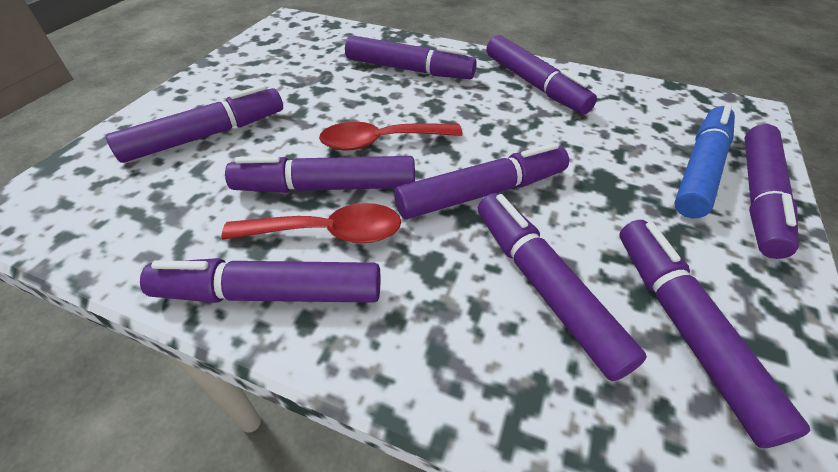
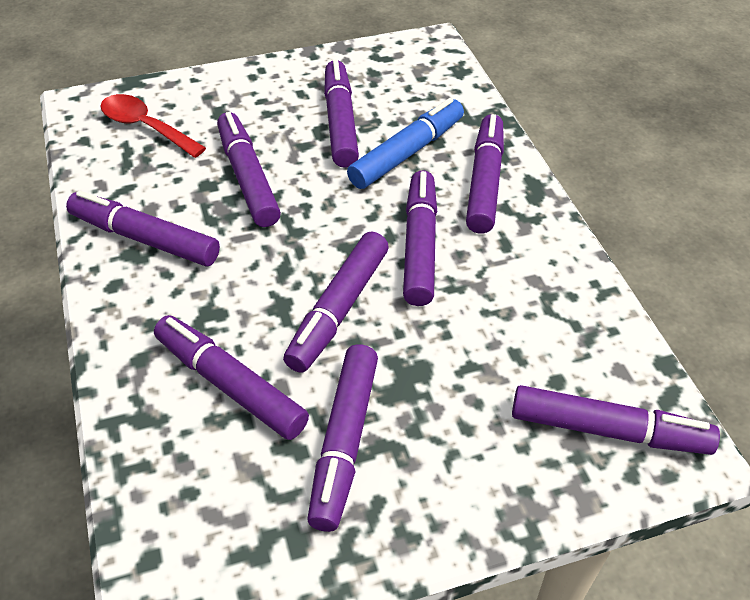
red spoon: [221,203,401,243] [319,122,463,151] = 2 -> [101,94,206,158] = 1

